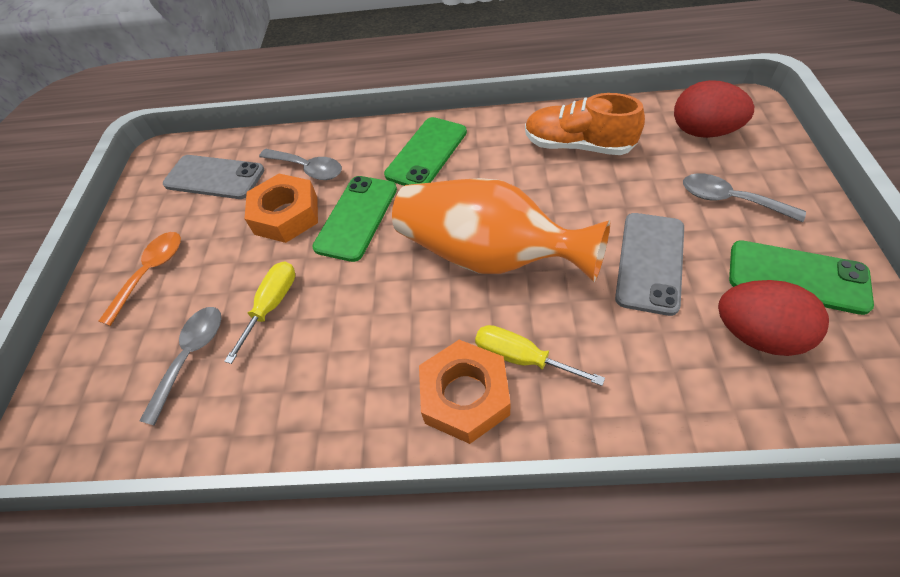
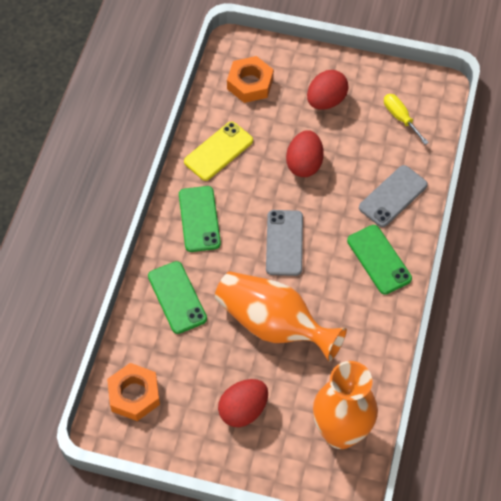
grey spoon: [139,307,221,426] [259,149,342,180] [683,173,806,222] = 3 -> none = 0
orange shoe: [525,93,645,155] = 1 -> none = 0
orange spoon: [99,232,181,326] = 1 -> none = 0
orange vase: [392,178,610,282] = 1 -> [215,271,347,362] [313,361,378,449] = 2
red egg: [674,80,754,138] [718,280,829,356] = 2 -> [218,379,268,427] [286,130,324,177] [307,70,349,110] = 3
yellow phone: none = 0 -> [184,121,253,181] = 1
yellow screwdriver: [224,261,295,364] [475,325,605,386] = 2 -> [384,94,429,145] = 1

